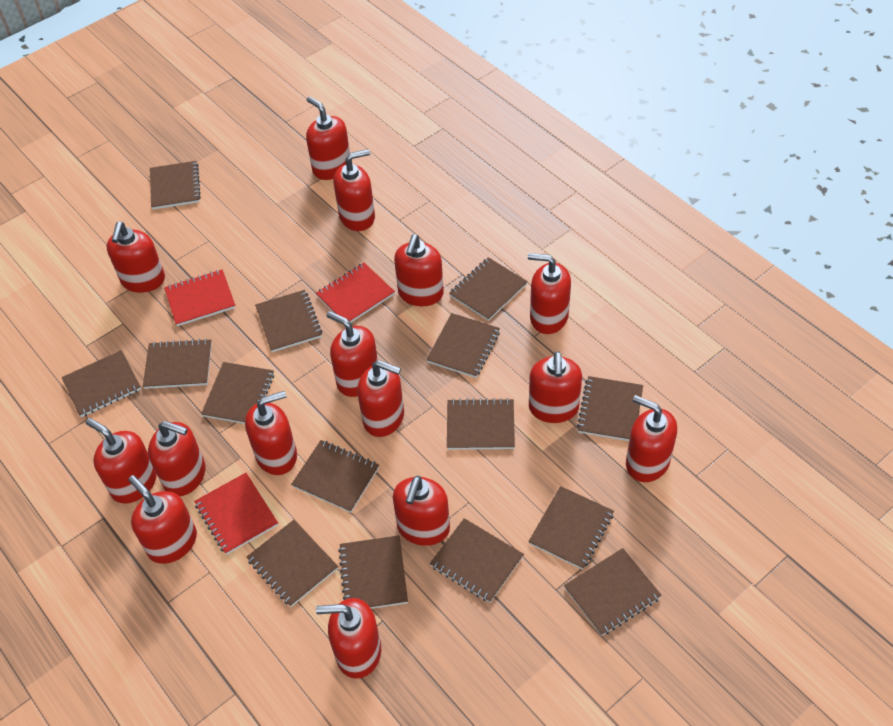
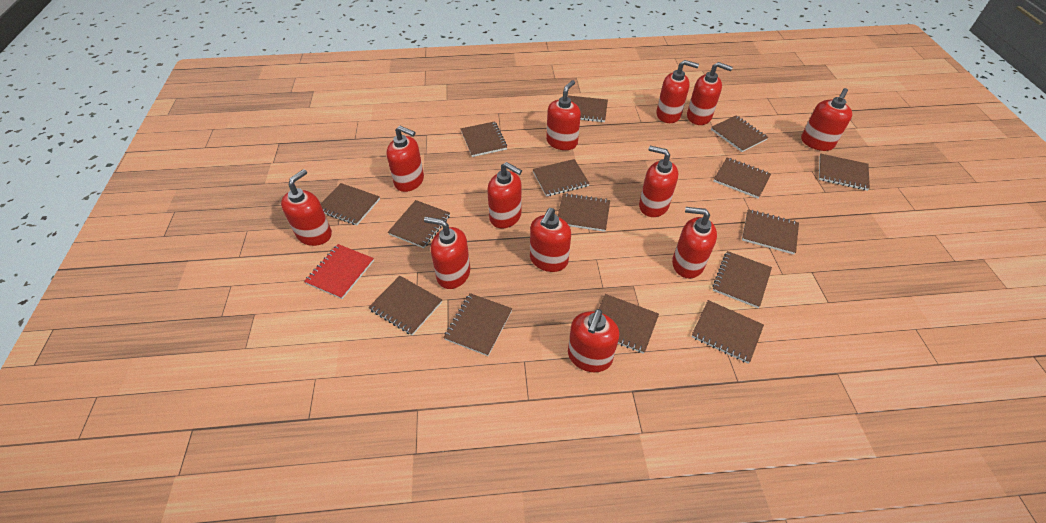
red notebook: [164,269,236,326] [194,473,278,555] [316,263,395,323] = 3 -> [304,244,374,299] = 1
red soap dispenser: [86,418,157,504] [106,222,165,293] [128,475,197,564] [148,421,206,496] [245,391,297,475] [306,96,350,180] [316,598,381,679] [327,311,378,397] [333,149,375,231] [357,360,404,437] [393,476,450,546] [394,234,444,306] [528,253,571,334] [529,351,582,423] [626,395,677,482] = 15 -> [281,169,332,246] [386,126,424,192] [424,217,470,289] [487,162,522,229] [530,208,571,272] [546,80,581,150] [568,309,619,372] [639,146,678,217] [656,60,699,123] [672,207,717,279] [687,62,733,125] [801,88,852,151] = 12

